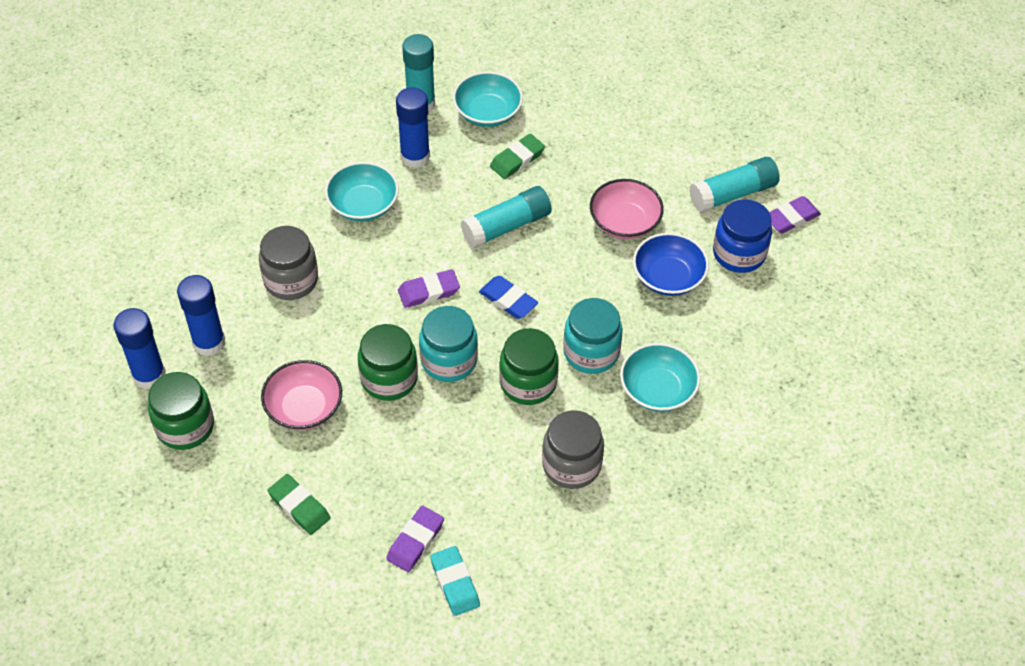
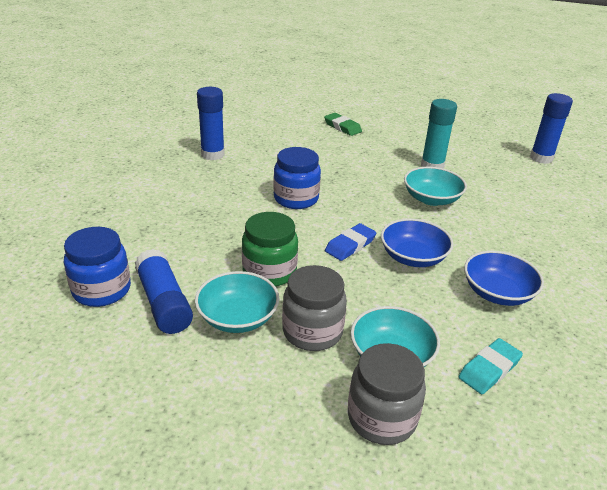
blue bowl: [633,233,709,296] = 1 -> [381,219,454,267] [464,251,544,306] = 2
blue jar: [713,199,772,273] = 1 -> [64,227,131,307] [273,147,321,209] = 2
green eraser: [268,474,331,535] [490,134,545,179] = 2 -> [324,113,362,136] = 1
green jar: [148,372,214,450] [358,324,418,401] [499,328,559,405] = 3 -> [242,212,298,287] = 1
pink bowl: [261,360,342,430] [590,179,664,239] = 2 -> none = 0
purple eraser: [386,506,444,572] [398,269,460,308] [769,196,821,234] = 3 -> none = 0
turquoise glue stick: [402,34,435,113] [461,186,552,248] [689,157,780,212] = 3 -> [421,99,457,169] = 1
turquoise jar: [419,306,478,382] [563,298,623,374] = 2 -> none = 0

